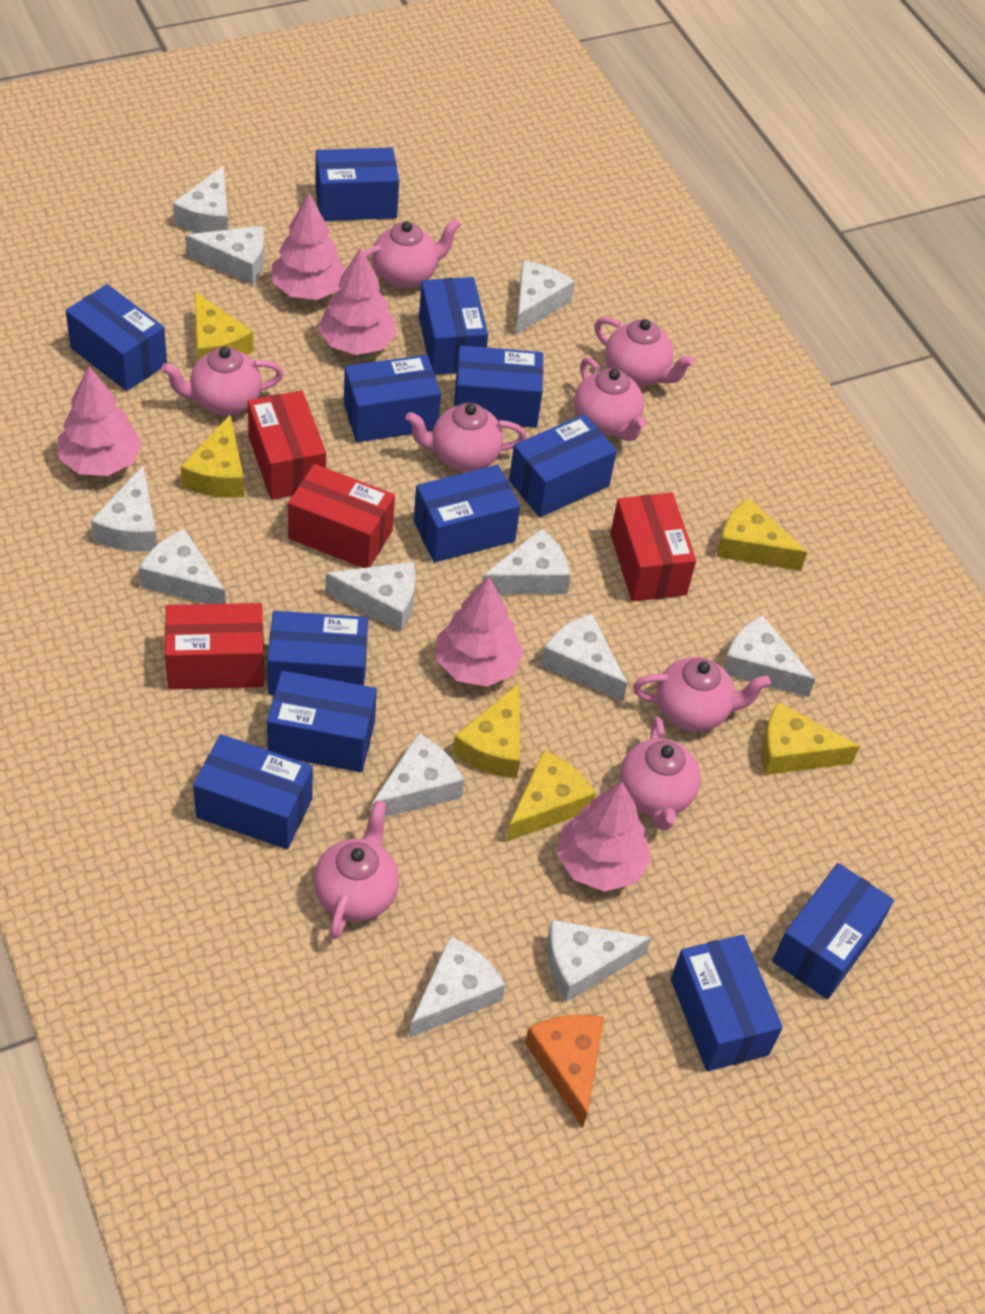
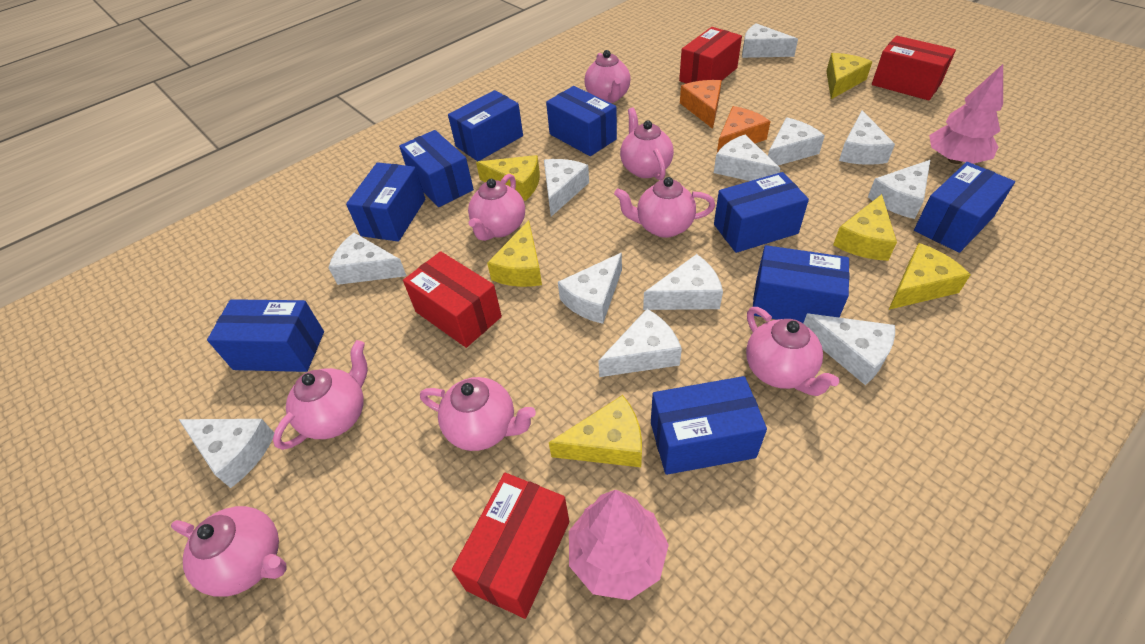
blue box: [66,284,167,391] [193,734,313,849] [267,611,368,695] [267,671,377,772] [315,147,399,221] [344,355,441,442] [414,465,520,563] [419,277,488,375] [454,345,543,428] [509,414,617,517] [671,934,783,1071] [772,863,894,999] = 12 -> [207,299,324,372] [346,162,425,242] [399,130,474,207] [448,90,523,161] [546,86,617,156] [651,376,767,475] [714,172,809,253] [753,245,850,323] [914,162,1015,253] = 9
orange cheese: [525,1015,604,1128] = 1 -> [680,80,722,129] [717,106,771,153] = 2
pink tree: [58,366,142,476] [272,193,345,300] [318,247,397,355] [437,576,524,687] [557,782,651,892] = 5 -> [569,490,669,600] [929,64,1003,164] = 2

